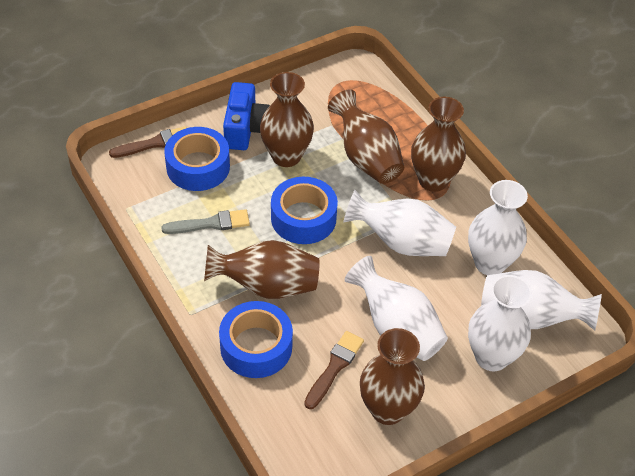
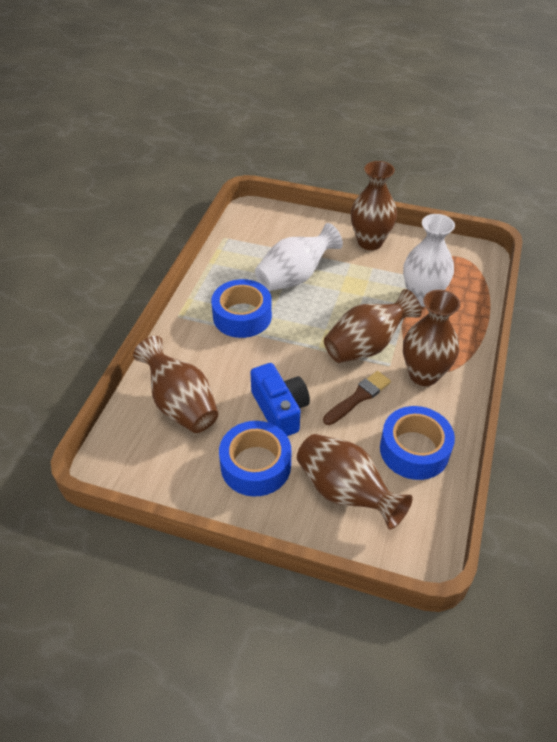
brown brush: [109,126,187,158] [304,331,364,409] = 2 -> [323,371,391,425] = 1
grey brush: [161,209,250,234] = 1 -> none = 0
white vase: [343,190,456,256] [345,256,448,361] [468,180,528,275] [468,275,532,371] [481,270,602,330] = 5 -> [255,223,343,291] [403,214,455,307] = 2

